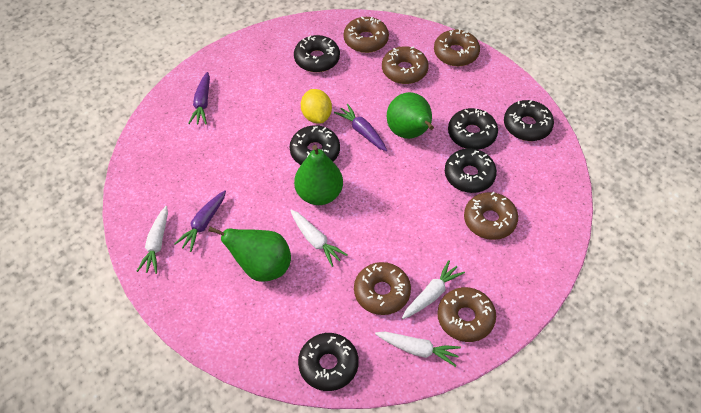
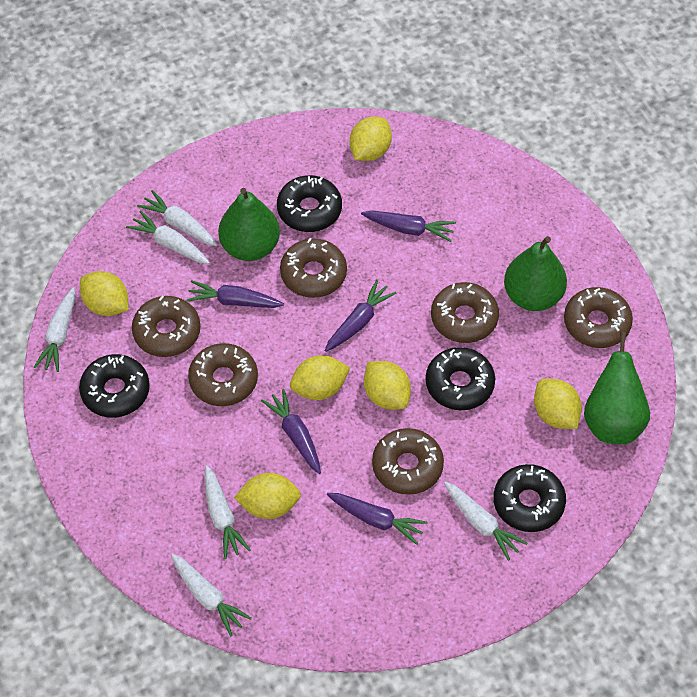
black donut: [290,125,340,165] [294,35,340,72] [298,333,359,391] [445,148,497,193] [448,108,498,150] [504,100,554,141] = 6 -> [79,354,150,418] [277,175,342,232] [426,347,495,410] [494,464,566,532] = 4
purple carrot: [174,190,226,252] [188,72,210,125] [334,104,387,151] = 3 -> [186,280,284,308] [261,389,321,474] [324,280,396,352] [327,493,428,545] [361,211,456,242] = 5
white carrot: [136,206,168,274] [290,210,348,267] [375,332,461,367] [402,260,465,319] = 4 -> [34,287,75,372] [126,211,210,264] [137,190,218,246] [171,553,251,636] [205,465,251,559] [444,481,527,561] = 6
yellow lemon: [301,89,332,124] = 1 -> [80,271,128,316] [234,473,301,519] [290,355,350,400] [349,117,392,161] [364,361,411,410] [534,379,582,429] = 6

